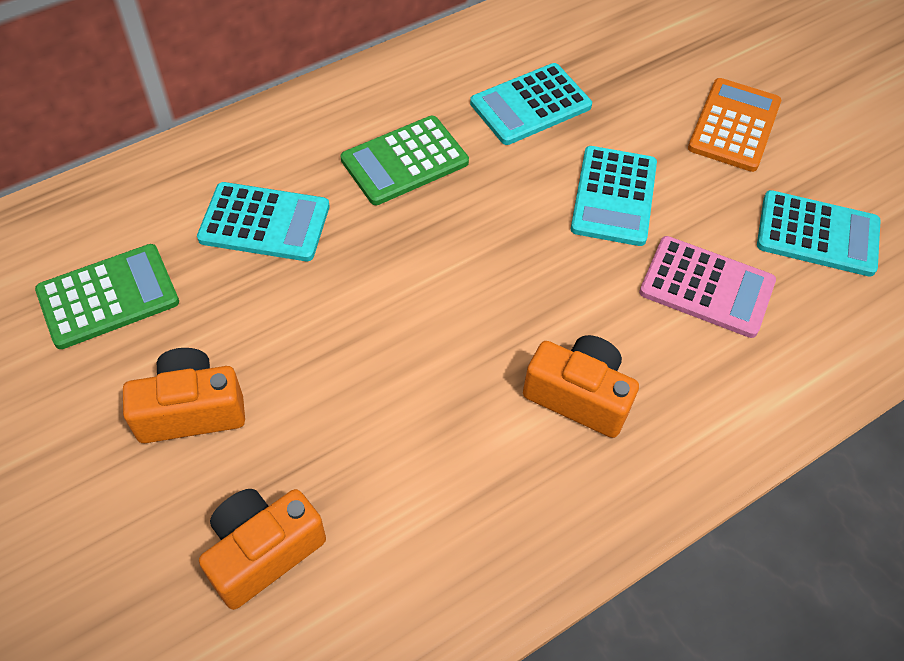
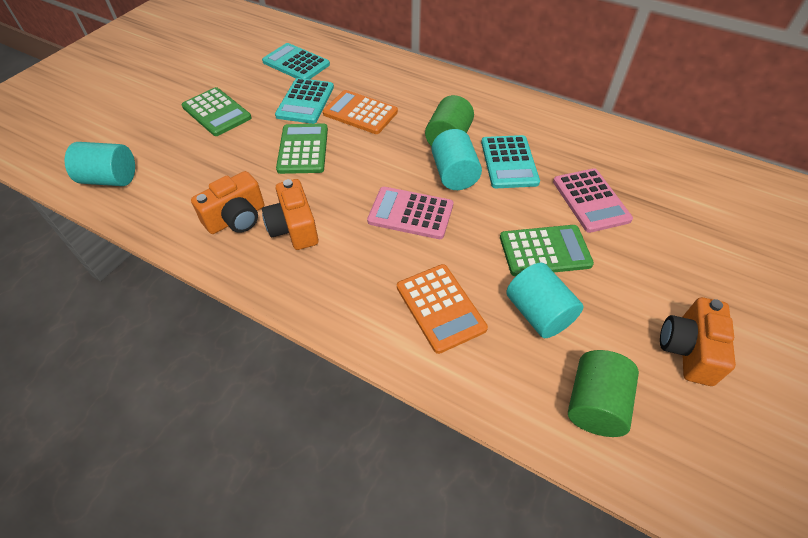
green calculator: [35,244,179,349] [341,116,469,205] = 2 -> [182,87,252,136] [276,123,328,174] [500,225,594,276] = 3
green cylinder: none = 0 -> [425,95,474,146] [568,350,639,437] = 2
orange calculator: [688,78,781,172] = 1 -> [323,90,398,134] [397,264,488,354] = 2
pink calculator: [639,236,776,338] = 1 -> [367,187,453,239] [553,168,633,233] = 2
turquoise calculator: [197,182,329,261] [470,63,592,145] [571,146,657,246] [757,190,881,277] = 4 -> [262,43,330,79] [275,78,334,124] [481,135,540,188] = 3
turquoise cylinder: none = 0 -> [65,142,135,186] [431,129,482,190] [506,263,583,338] = 3

